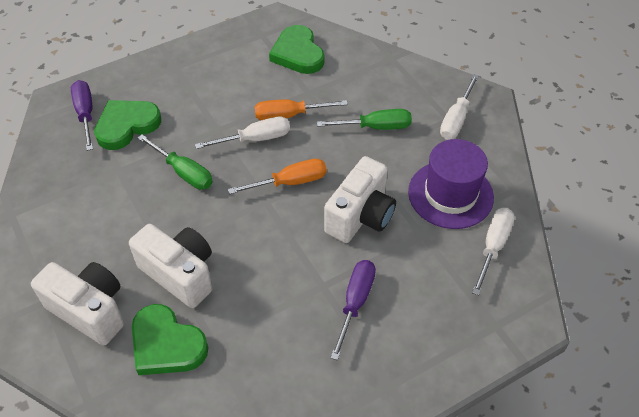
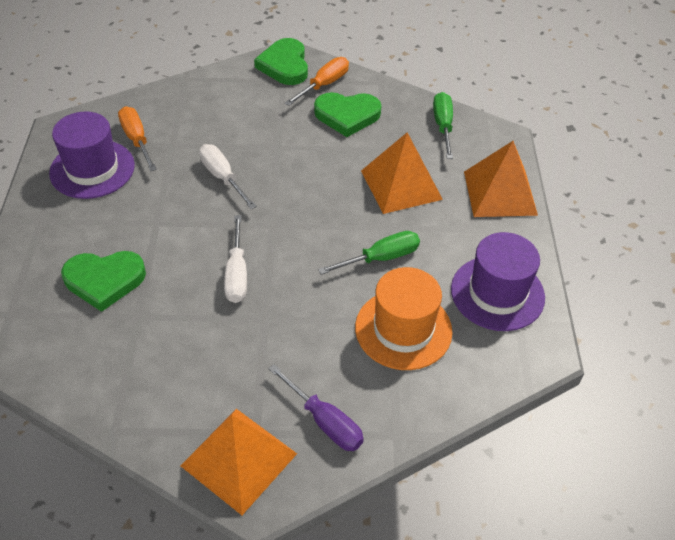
orange hat: none = 0 -> [355,267,453,370] = 1
orange pyramid: none = 0 -> [180,409,297,515] [361,132,443,214] [464,141,538,217] = 3
purple hat: [408,139,494,229] = 1 -> [49,111,135,199] [451,232,545,331] = 2
purple screwdriver: [71,80,93,151] [330,260,376,360] = 2 -> [268,364,364,451] = 1
white camera: [31,262,124,346] [129,224,213,308] [324,156,396,243] = 3 -> none = 0
white screwdriver: [195,117,290,149] [440,74,479,140] [472,208,515,295] = 3 -> [199,144,257,209] [224,215,247,303] = 2

